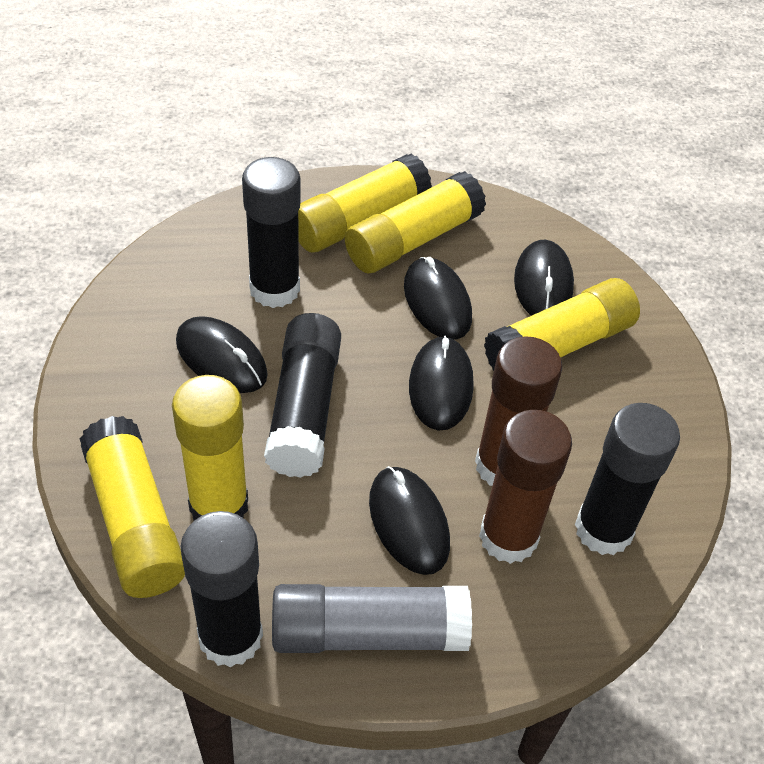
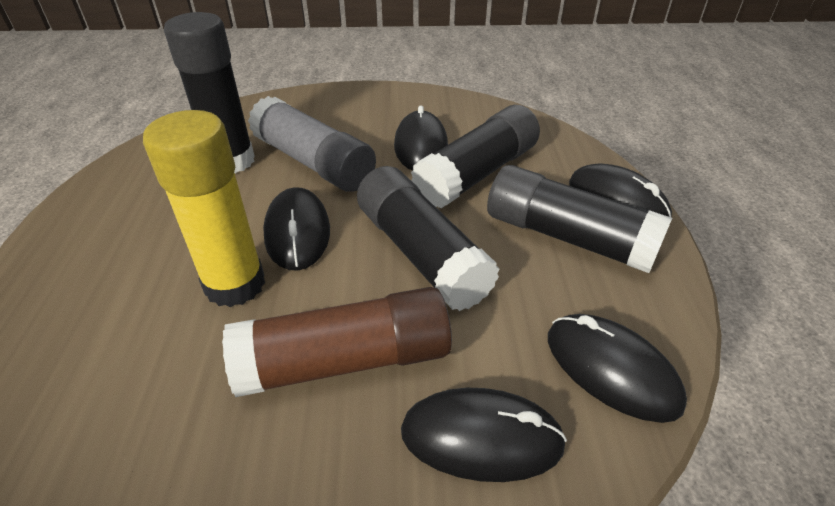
brown glue stick: [475,336,562,486] [479,410,572,564] = 2 -> [222,287,452,397] = 1
yellow glue stick: [79,416,185,598] [172,375,248,520] [298,153,432,253] [345,171,486,273] [484,278,640,371] = 5 -> [143,110,265,307] = 1

